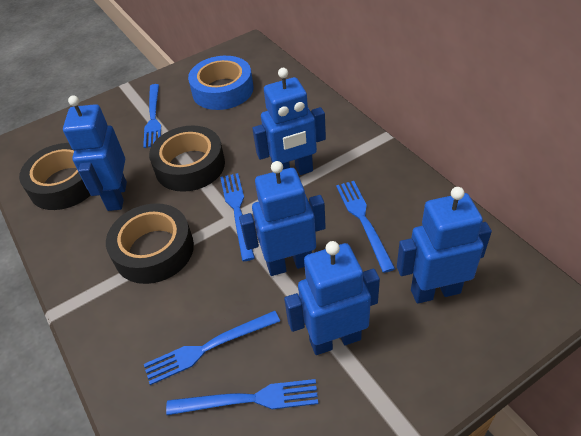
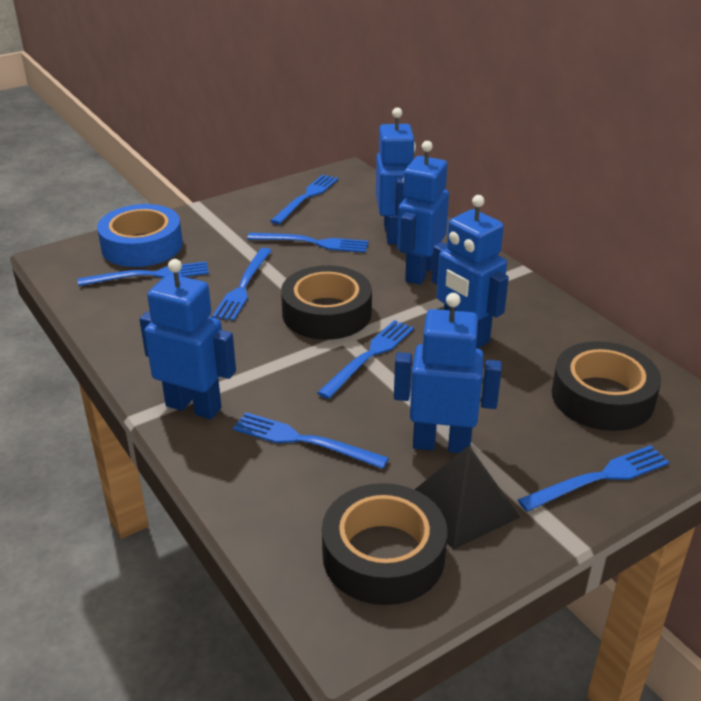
black pyramid: none = 0 -> [414,445,520,550] = 1
blue fork: [143,84,161,148] [144,311,280,385] [166,379,318,415] [220,173,255,261] [336,181,395,273] = 5 -> [78,261,209,286] [212,248,272,321] [233,412,389,469] [247,233,368,253] [271,174,338,224] [317,320,414,399] [518,445,669,512] = 7

